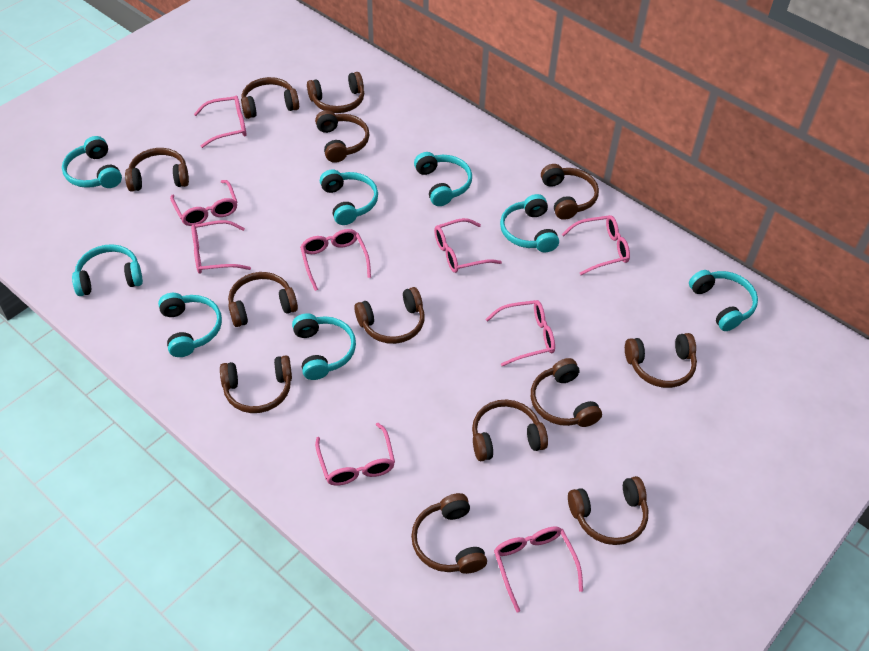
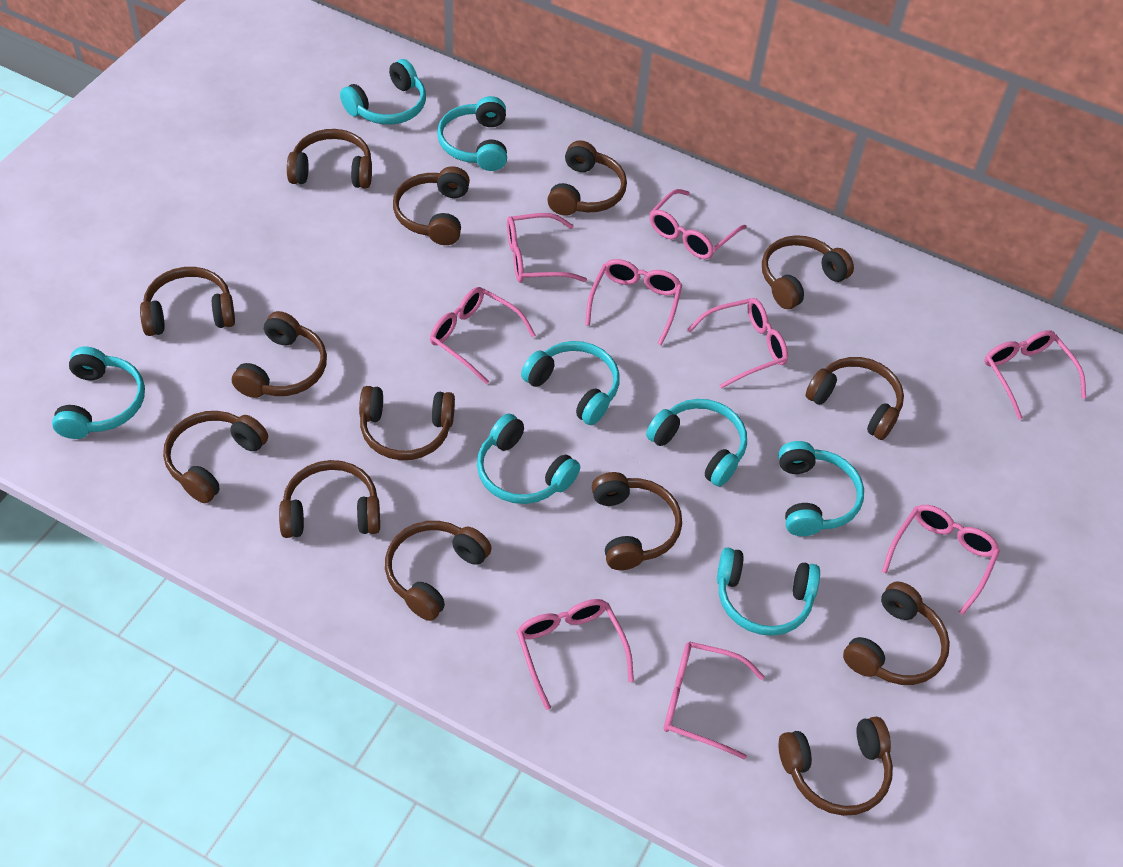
brown headphones: [125,148,189,192] [220,355,292,413] [228,272,298,327] [241,77,299,119] [307,72,364,113] [315,110,369,163] [354,287,425,344] [411,493,487,574] [472,400,548,461] [531,358,602,427] [541,164,599,220] [568,476,648,545] [625,333,697,388] = 13 -> [140,267,235,336] [163,411,268,503] [232,311,327,398] [279,460,380,538] [287,129,372,188] [359,386,455,460] [385,521,492,621] [393,166,470,245] [547,140,627,216] [592,472,682,570] [762,235,854,309] [778,717,893,816] [806,357,904,440] [843,581,950,685] = 14

